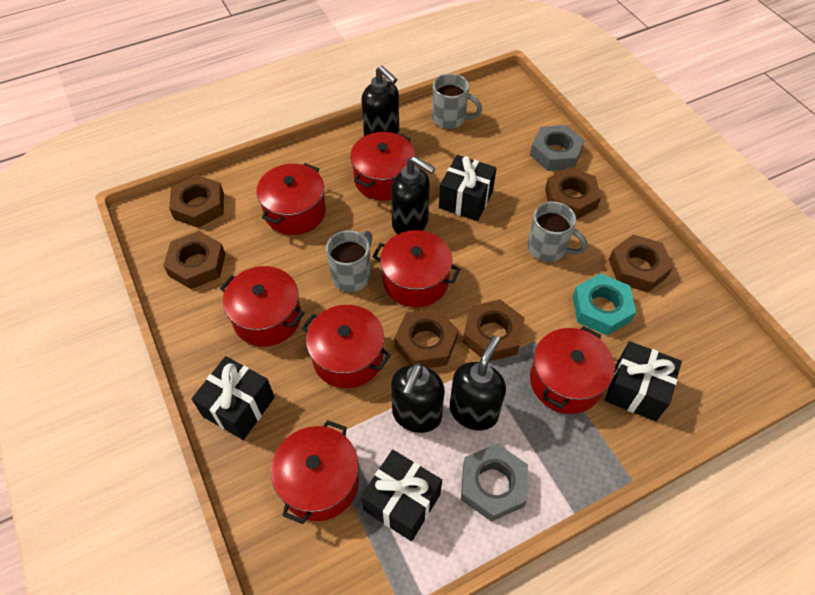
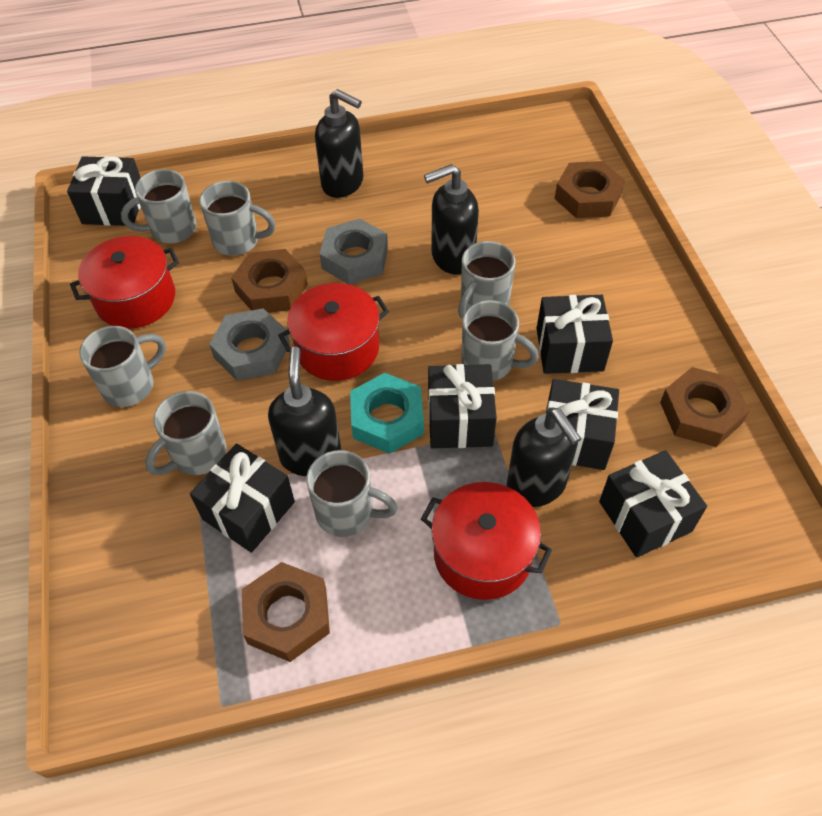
black gift: [192,356,275,440] [361,450,442,541] [439,155,497,221] [605,341,682,421] = 4 -> [67,156,141,226] [190,444,295,553] [428,364,497,448] [537,295,613,374] [546,379,619,470] [599,450,707,558] = 6
brown nut: [163,231,225,289] [169,175,224,228] [394,308,458,368] [463,299,525,362] [545,167,601,220] [609,235,673,293] = 6 -> [231,249,308,313] [242,562,330,662] [555,161,625,218] [660,367,750,447] = 4
grey mug: [326,230,372,292] [432,73,482,129] [527,201,588,262] = 3 -> [79,326,166,407] [121,169,197,243] [145,391,227,475] [200,181,276,256] [306,450,398,537] [458,241,515,318] [461,300,539,381] = 7
red pot: [220,266,304,347] [257,163,326,235] [271,420,359,524] [302,305,391,388] [350,132,415,201] [372,230,460,307] [530,326,615,414] = 7 -> [70,236,179,329] [278,283,389,381] [421,482,552,600] = 3

